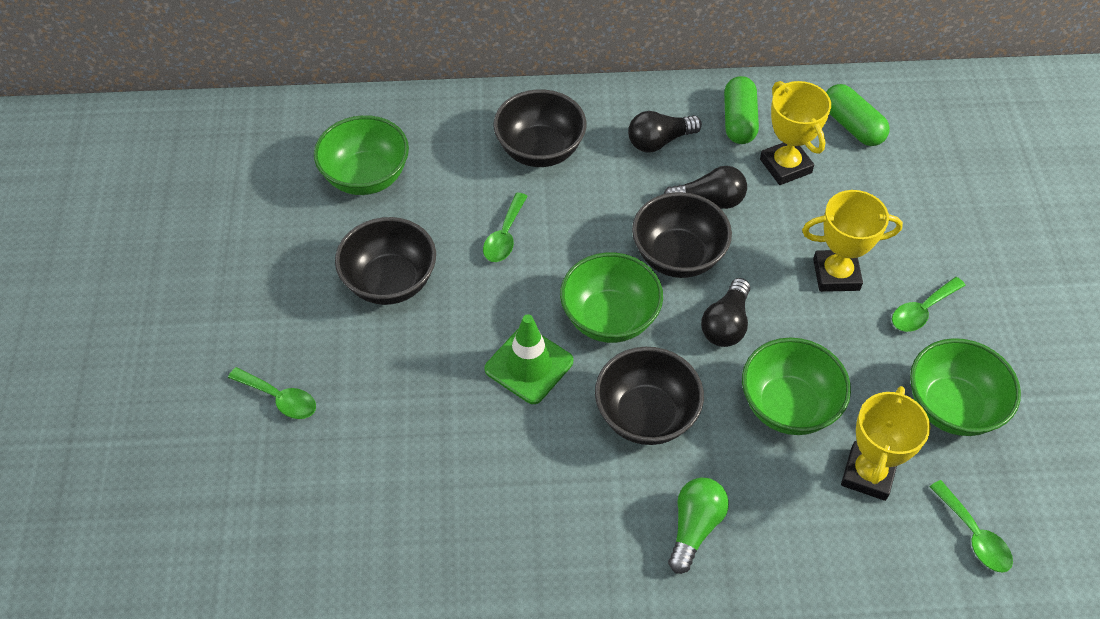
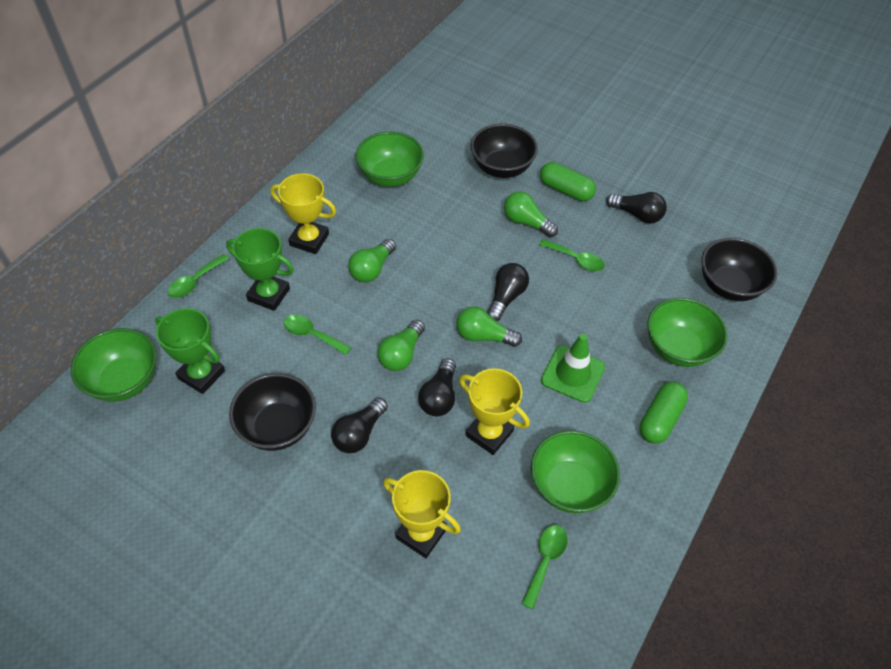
black bowl: [335,217,436,305] [493,89,586,167] [595,347,704,445] [632,192,732,278] = 4 -> [229,373,316,451] [471,124,538,178] [701,238,777,301] = 3
black light bulb: [628,111,702,153] [664,166,747,209] [701,278,750,347] = 3 -> [331,398,388,453] [418,358,456,416] [487,263,529,321] [606,192,667,224] = 4
green light bulb: [668,478,729,574] = 1 -> [348,239,396,283] [377,320,425,371] [456,306,522,347] [504,192,558,237] = 4
green trophy: none = 0 -> [155,308,225,394] [226,228,294,311] = 2

